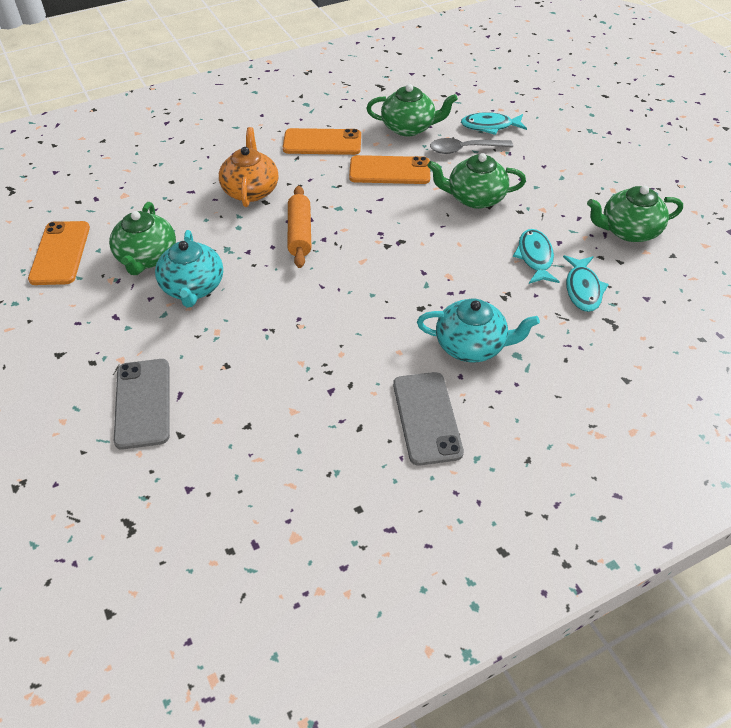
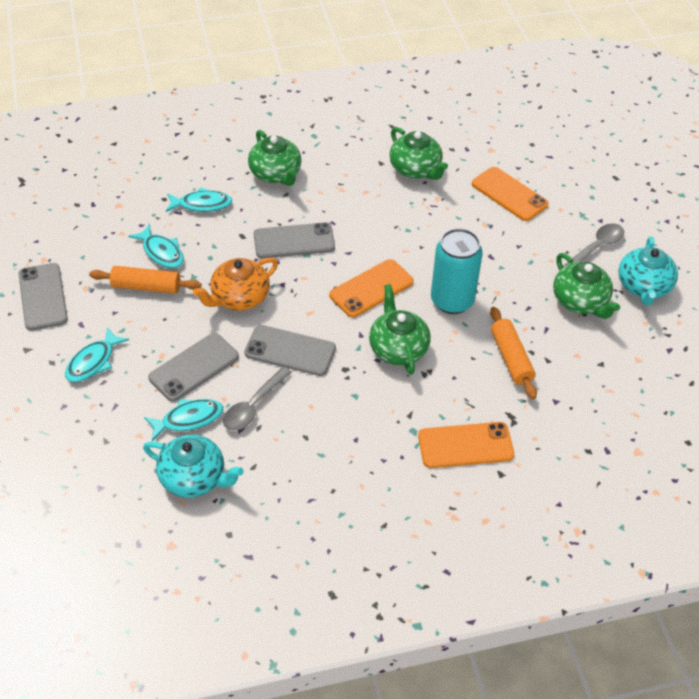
grey phone: [114,359,170,450] [393,372,464,466] = 2 -> [18,263,68,331] [148,333,239,402] [244,325,336,376] [254,222,335,258] = 4
grey spoon: [430,138,513,154] = 1 -> [223,366,292,431] [563,223,624,267] = 2
orange rolling pin: [288,186,311,268] = 1 -> [89,266,201,294] [490,307,537,399] = 2
turquoise can: none = 0 -> [431,228,483,314] = 1
turquoise fish: [461,112,527,135] [513,229,560,284] [563,255,609,312] = 3 -> [65,327,129,382] [128,224,184,268] [144,399,223,441] [166,187,232,212] = 4

